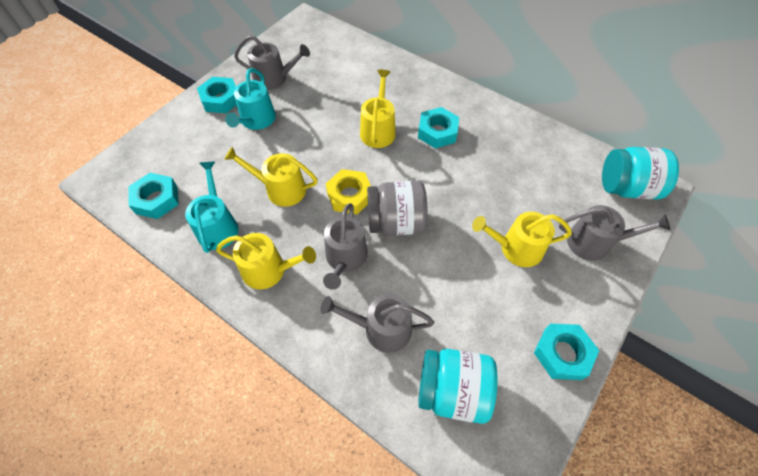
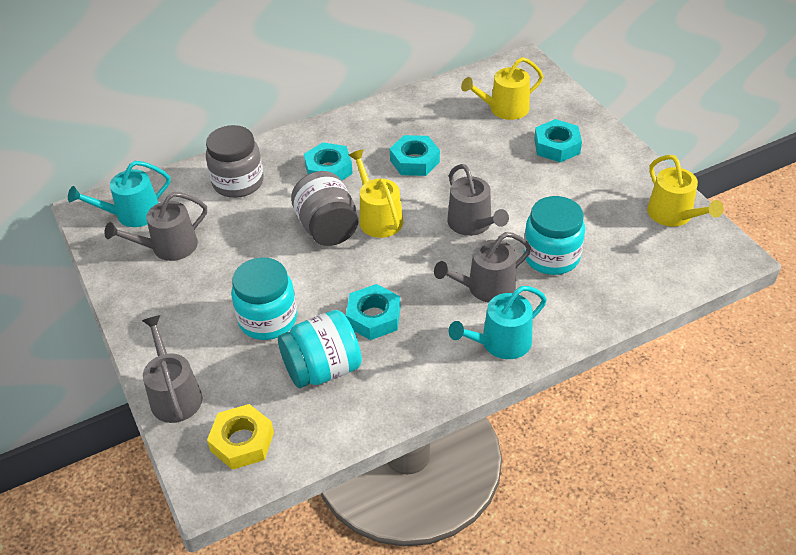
grey jar: [367,181,428,236] = 1 -> [206,125,264,198] [291,171,358,246] = 2
turquoise jar: [418,349,498,424] [602,147,679,200] = 2 -> [231,257,297,340] [278,310,362,388] [524,196,585,275] = 3
yellow watering can: [216,233,316,289] [224,147,318,207] [360,70,396,148] [472,212,572,267] = 4 -> [349,149,403,238] [461,57,544,120] [647,155,724,227] = 3

